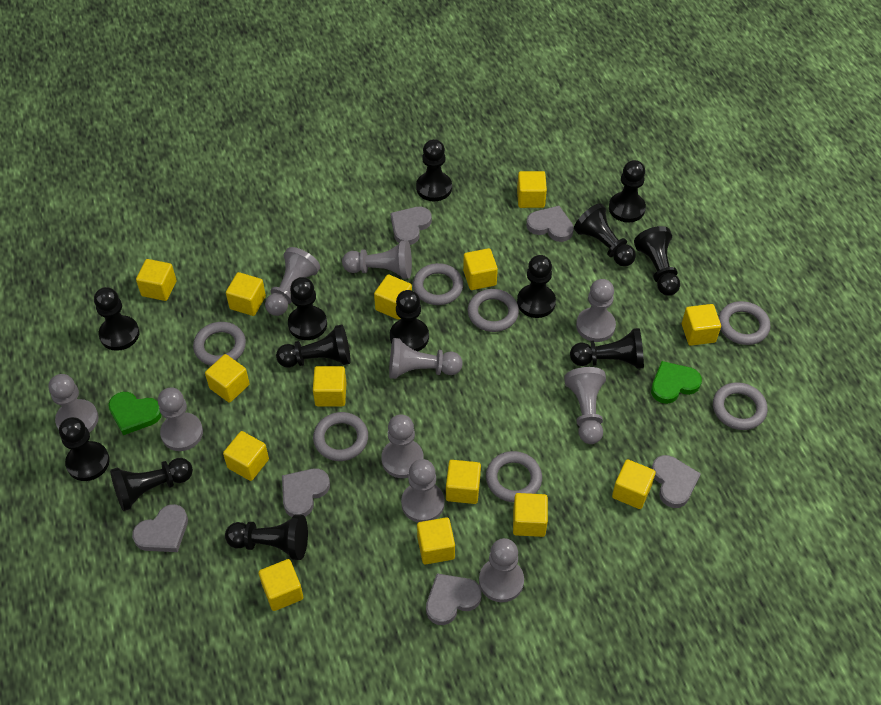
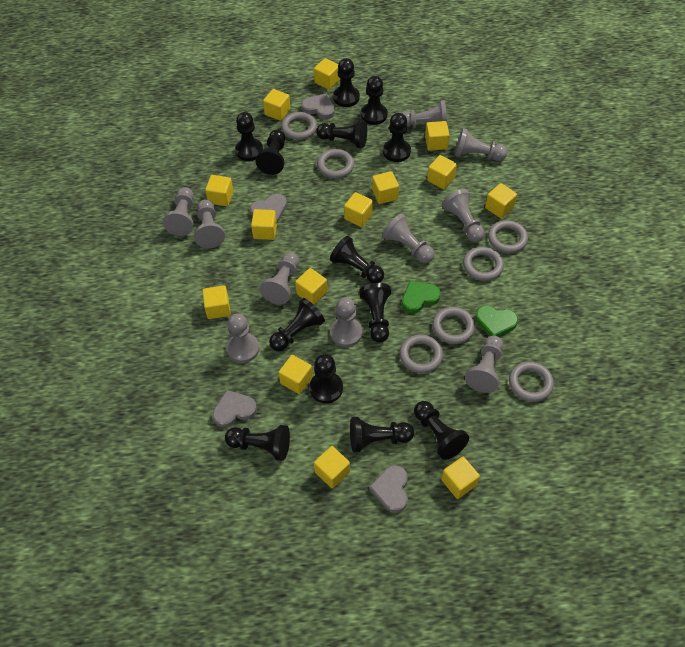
grey heart: [132,504,188,552] [282,468,330,517] [390,207,432,245] [426,573,482,625] [526,206,574,242] [651,455,701,508] = 6 -> [213,390,257,427] [250,194,287,223] [302,94,335,119] [369,465,408,513] = 4

